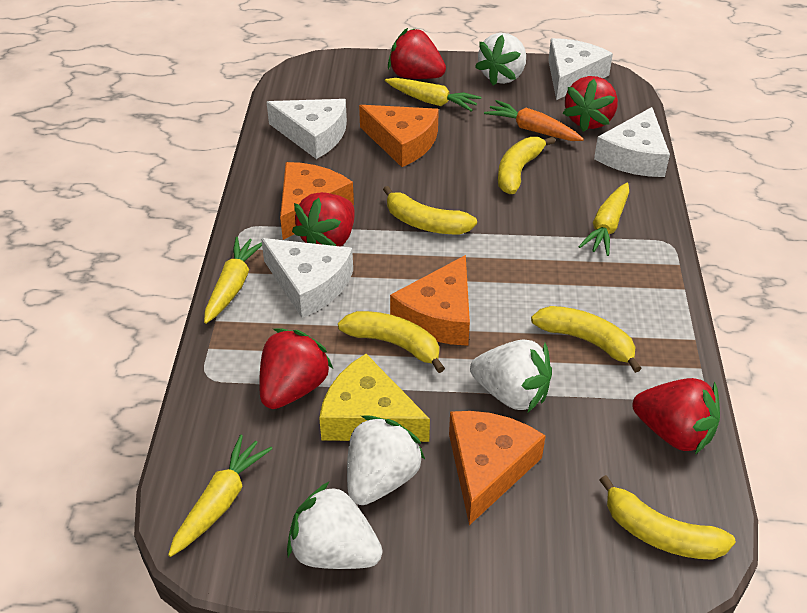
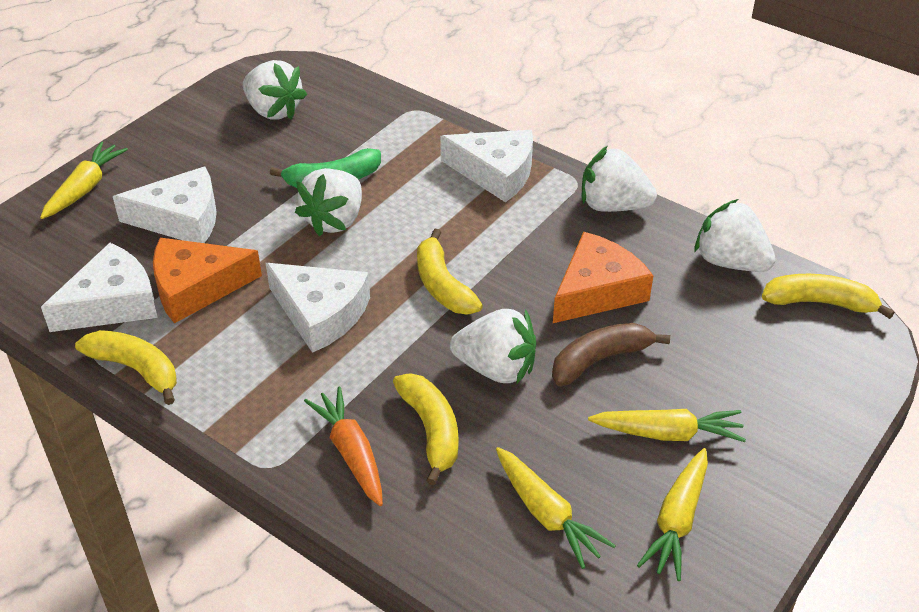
brown banana: none = 0 -> [552,323,670,387] = 1
green banana: none = 0 -> [270,148,381,188] = 1
orange cheese: [280,162,354,240] [359,105,439,167] [390,255,470,346] [449,411,546,525] = 4 -> [153,238,262,324] [553,232,653,323] = 2
red strawberry: [259,328,333,409] [292,192,355,247] [388,28,446,79] [563,76,618,132] [632,378,720,454] = 5 -> none = 0
white strawberry: [287,481,383,569] [347,415,425,505] [470,339,552,412] [475,33,526,86] = 4 -> [243,60,307,120] [295,168,362,237] [450,309,536,385] [582,146,657,212] [694,199,776,272] = 5
yellow banana: [338,311,445,373] [383,186,477,234] [498,137,555,194] [531,306,642,373] [599,475,736,560] = 5 -> [75,330,177,405] [393,373,458,485] [417,229,483,314] [762,274,895,319] = 4
yellow cheese: [319,354,430,442] = 1 -> none = 0

